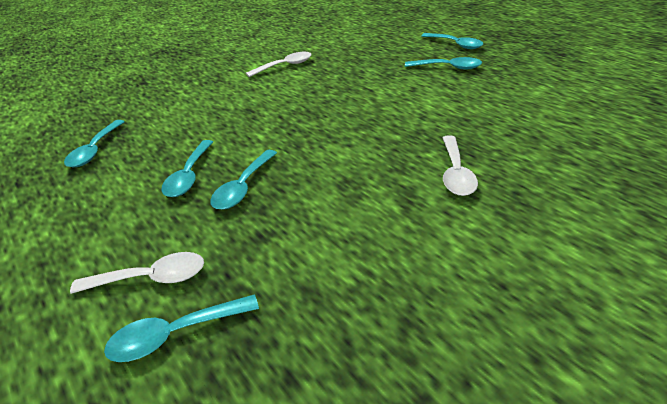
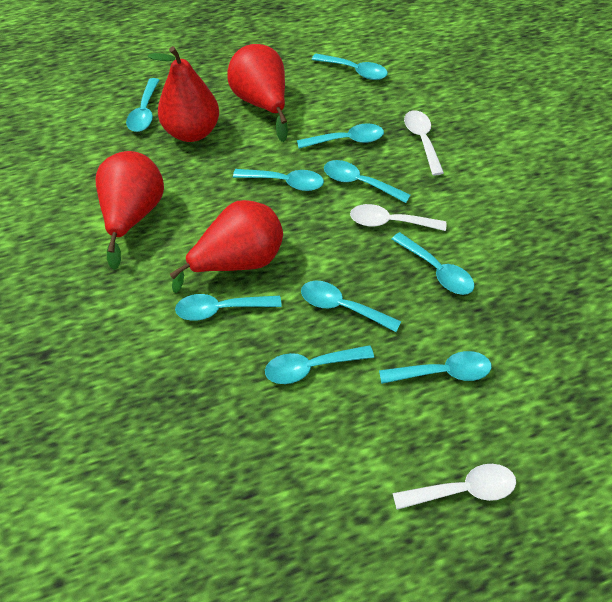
red pear: none = 0 -> [96,151,164,270] [148,46,219,142] [170,200,283,293] [227,44,288,142] = 4
turquoise spoon: [64,120,125,167] [104,294,259,362] [161,140,213,197] [210,150,277,210] [405,57,482,69] [421,33,483,49] = 6 -> [126,78,159,132] [175,294,282,321] [233,169,324,191] [265,345,374,384] [297,123,384,149] [301,281,401,332] [312,53,388,80] [324,160,410,203] [379,351,492,384] [392,232,474,295] = 10

